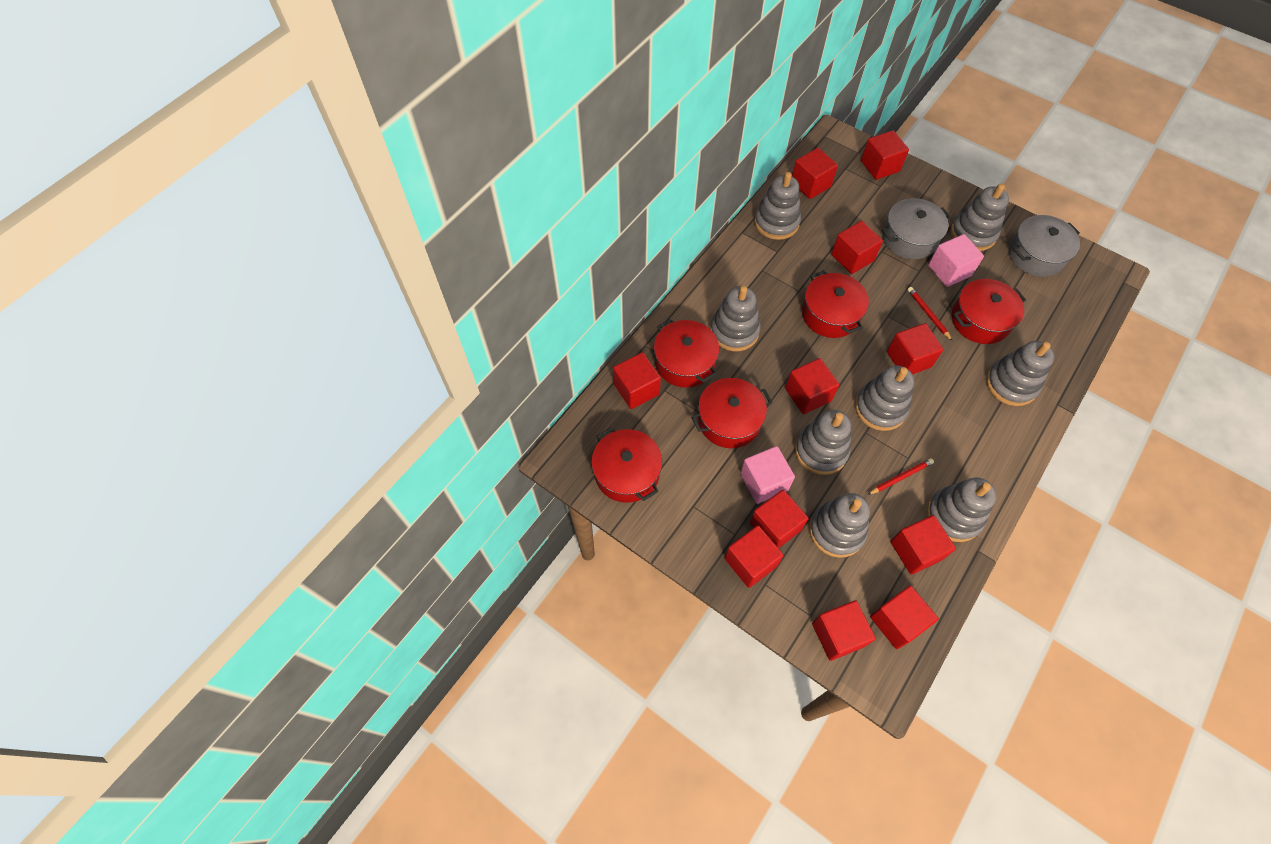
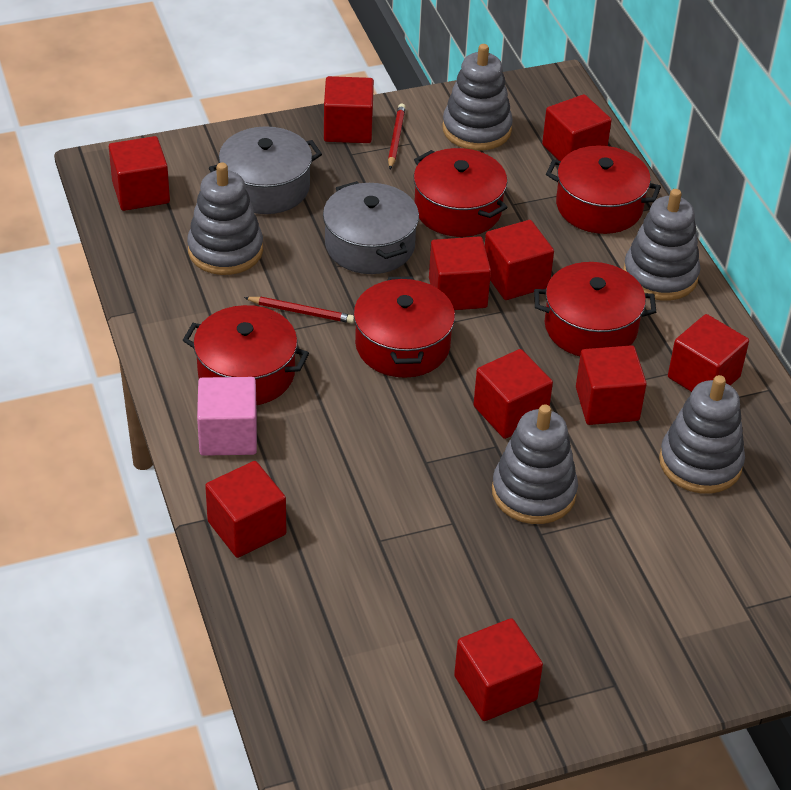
grey stacking toy: [710,286,761,351] [754,172,801,240] [795,410,851,475] [809,493,870,558] [855,365,914,431] [926,478,996,542] [951,184,1009,251] [986,341,1055,406] = 8 -> [187,162,263,275] [442,44,513,151] [492,405,578,524] [623,189,701,301] [659,375,745,494] = 5
pink cube: [740,446,795,504] [928,234,984,287] = 2 -> [197,377,257,456] = 1
red cube: [613,352,661,409] [725,525,784,588] [750,490,809,548] [785,358,839,414] [792,148,838,199] [812,600,876,661] [831,221,883,274] [861,130,909,180] [870,586,939,649] [887,323,944,374] [890,515,956,575] = 11 -> [109,136,170,211] [205,461,286,558] [324,76,374,143] [429,236,491,310] [454,618,543,721] [473,349,553,439] [485,220,554,300] [542,94,612,161] [576,345,647,425] [668,314,749,392] = 10

